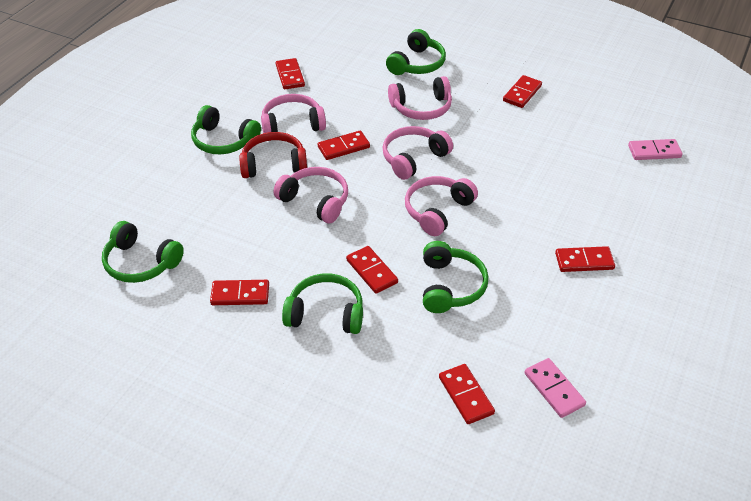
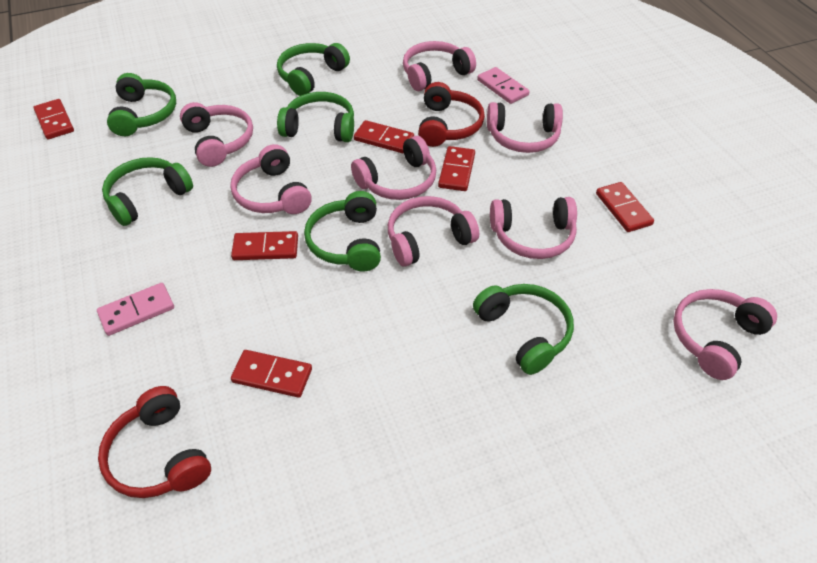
green headphones: [102,221,184,283] [191,105,261,154] [282,273,363,334] [386,29,446,75] [423,241,489,313] = 5 -> [102,157,193,226] [107,73,176,136] [277,43,350,96] [277,92,354,142] [304,191,381,271] [473,284,574,375] = 6
pink headphones: [261,94,326,133] [274,167,348,223] [382,126,453,180] [388,76,452,120] [405,176,478,236] = 5 -> [180,102,253,167] [230,144,312,214] [351,136,436,200] [388,196,479,267] [403,41,476,91] [487,102,563,153] [490,197,577,259] [673,289,777,380] = 8
red domino: [210,280,269,305] [276,58,305,89] [318,131,370,160] [346,246,398,294] [439,364,495,424] [503,75,542,108] [555,246,615,272] = 7 -> [34,99,74,139] [231,231,298,260] [231,350,312,398] [354,120,414,153] [438,146,475,191] [596,182,654,232] = 6
red headphones: [239,132,307,178] = 1 -> [98,386,211,498] [418,82,485,147] = 2

